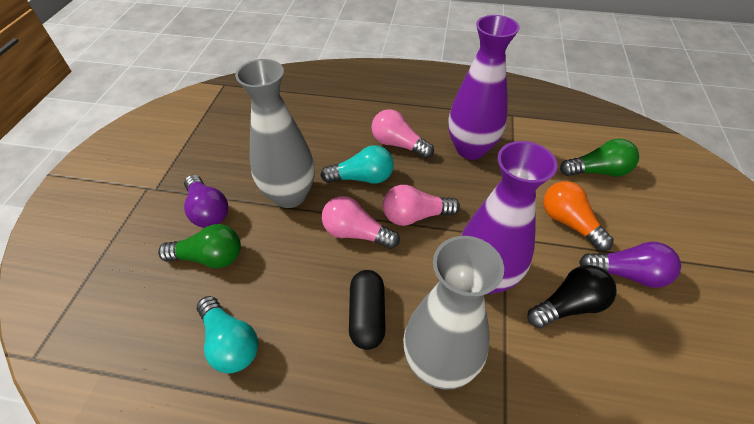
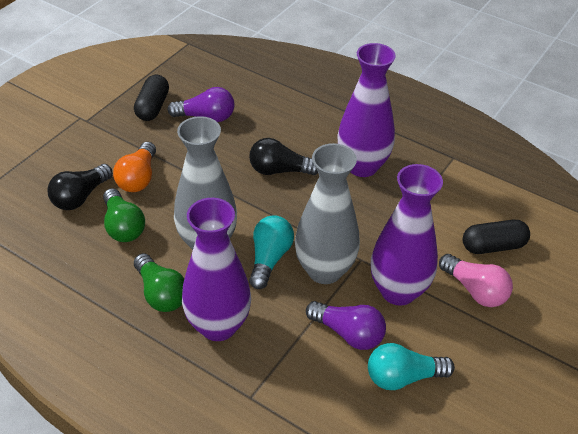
black capsule: [349,270,386,350] = 1 -> [134,75,169,121] [463,220,530,254] = 2
black light bulb: [528,265,617,328] = 1 -> [48,164,113,210] [249,138,318,175] = 2
pink light bulb: [322,196,400,249] [371,109,434,159] [383,185,460,226] = 3 -> [439,254,513,307] = 1
purple vase: [448,15,520,160] [461,141,558,294] = 2 -> [182,198,251,341] [337,43,396,177] [371,164,443,306] = 3

